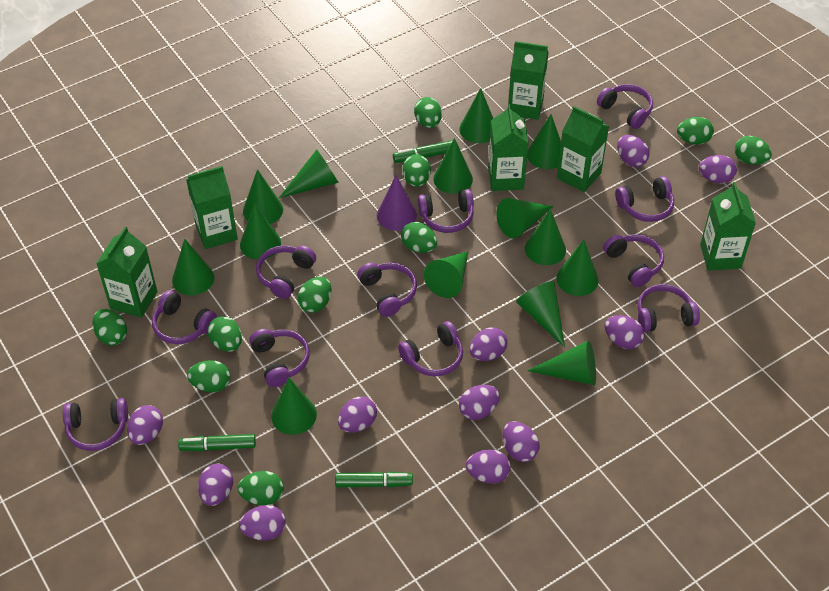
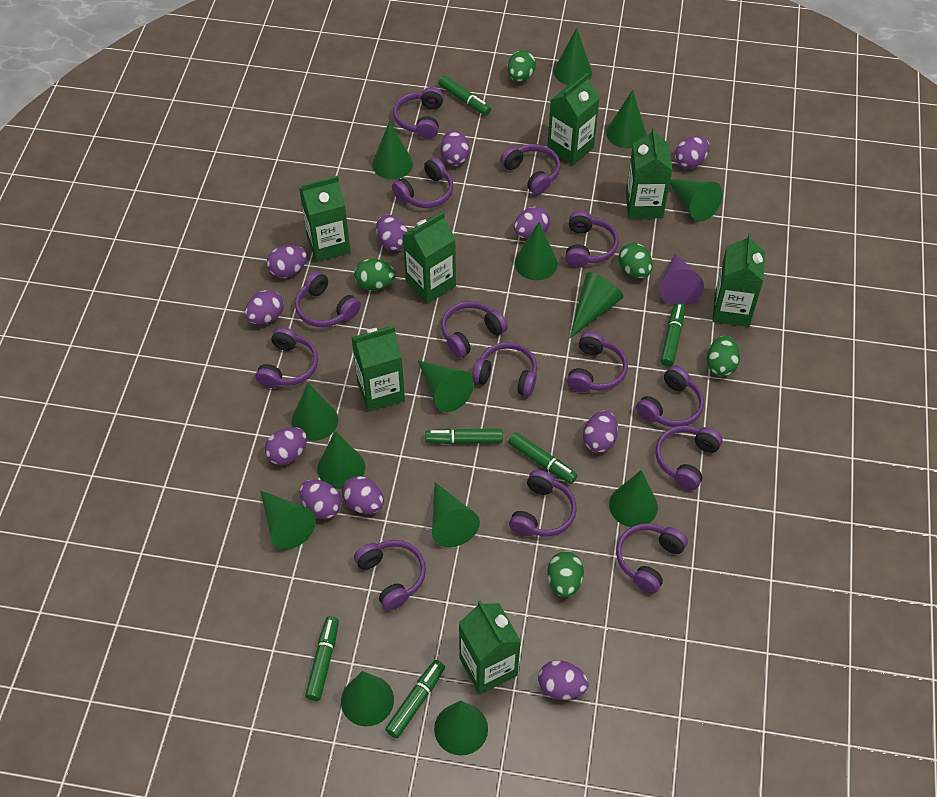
green carton: [96,227,158,318] [186,166,238,249] [488,104,529,191] [508,41,549,120] [557,106,609,192] [700,182,756,271] = 6 -> [299,176,350,262] [351,326,405,412] [403,212,456,304] [459,600,521,694] [547,73,600,166] [626,127,672,219] [712,233,765,327] = 7
green egg: [92,309,127,345] [187,360,230,392] [208,316,242,352] [237,471,284,505] [297,277,331,313] [401,222,437,253] [403,154,431,187] [414,97,442,128] [677,117,714,145] [735,136,772,165] = 10 -> [354,259,396,290] [507,50,536,82] [548,552,584,597] [619,243,653,278] [707,336,740,377] = 5
green marker: [178,434,256,451] [335,472,413,488] [393,140,453,163] = 3 -> [305,616,339,701] [385,660,445,738] [425,428,503,444] [438,75,491,116] [508,432,578,484] [660,303,685,367] = 6
purple headphones: [63,398,128,451] [152,290,217,344] [249,329,310,387] [256,245,316,299] [357,263,417,317] [398,321,463,376] [418,189,474,233] [597,84,653,129] [603,234,664,287] [615,176,674,222] [638,284,700,332] = 11 -> [255,327,318,388] [295,271,361,328] [354,540,426,611] [392,157,453,208] [393,87,444,139] [441,301,508,358] [472,342,537,397] [500,144,561,195] [509,470,577,536] [565,211,619,267] [567,331,628,392] [616,523,688,594] [636,365,704,427] [656,426,723,490] = 14

